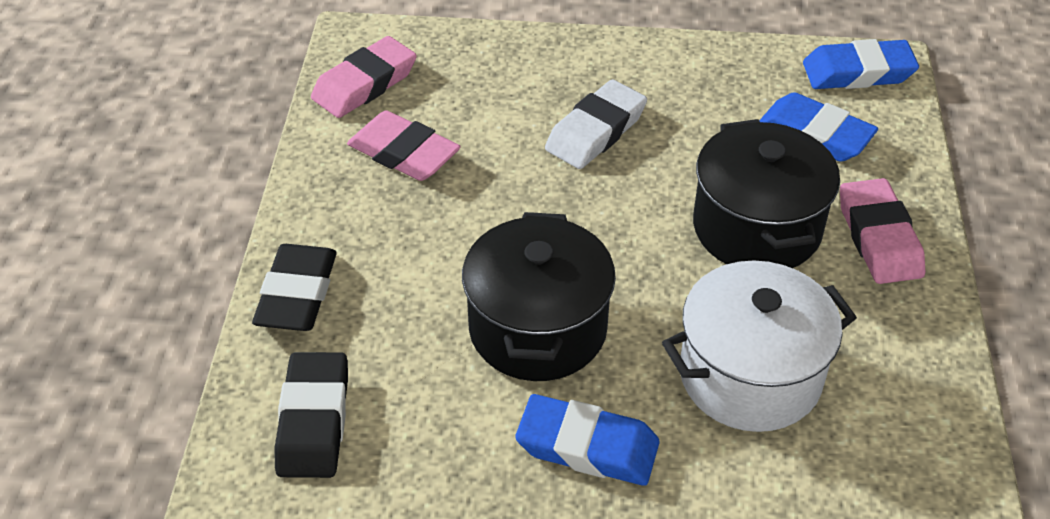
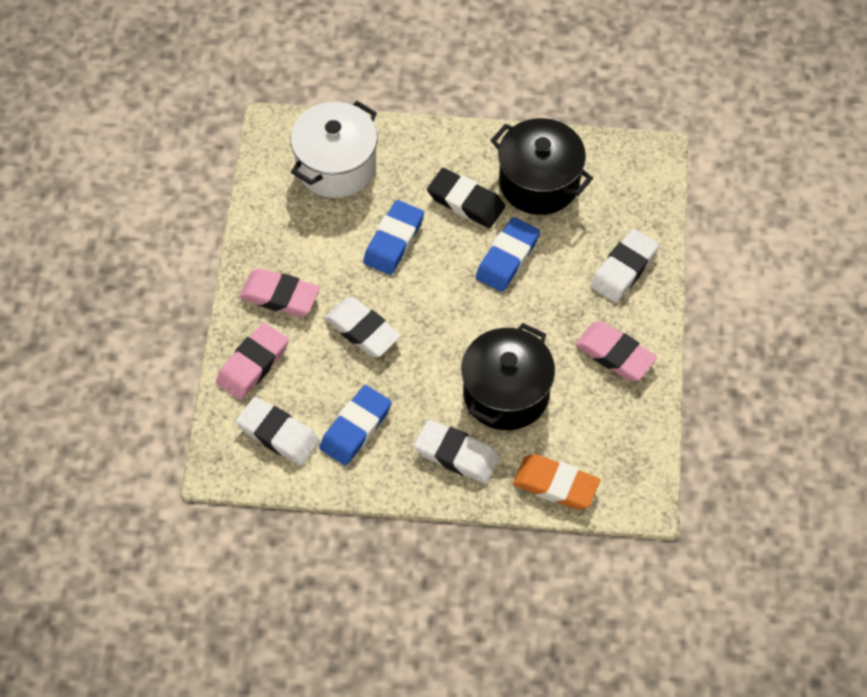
black eraser: [252,244,337,331] [274,352,348,478] = 2 -> [427,168,505,228] = 1
orange eraser: none = 0 -> [513,454,600,510] = 1
white eraser: [545,80,647,169] = 1 -> [236,397,320,465] [324,297,401,357] [414,420,499,483] [590,229,659,303] = 4

